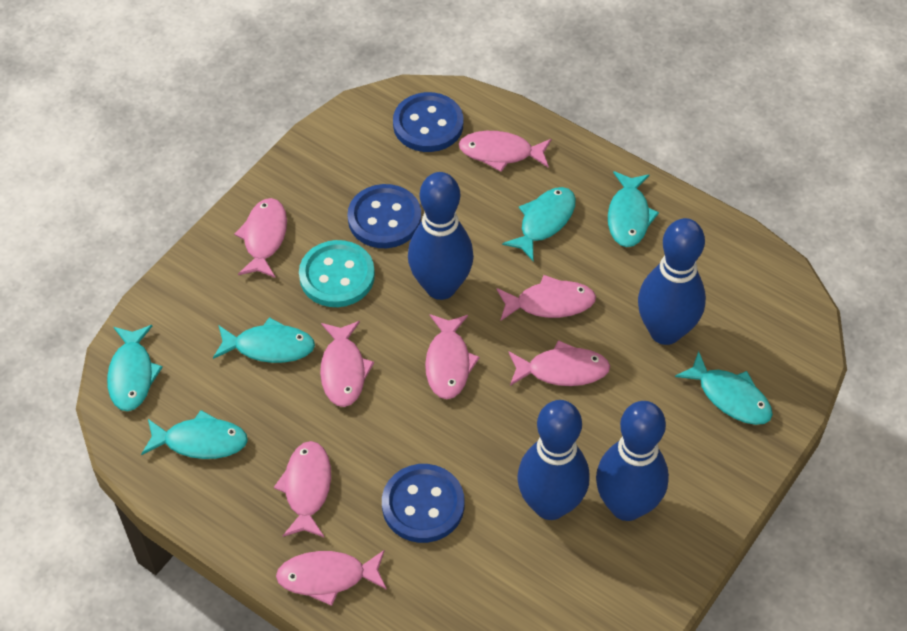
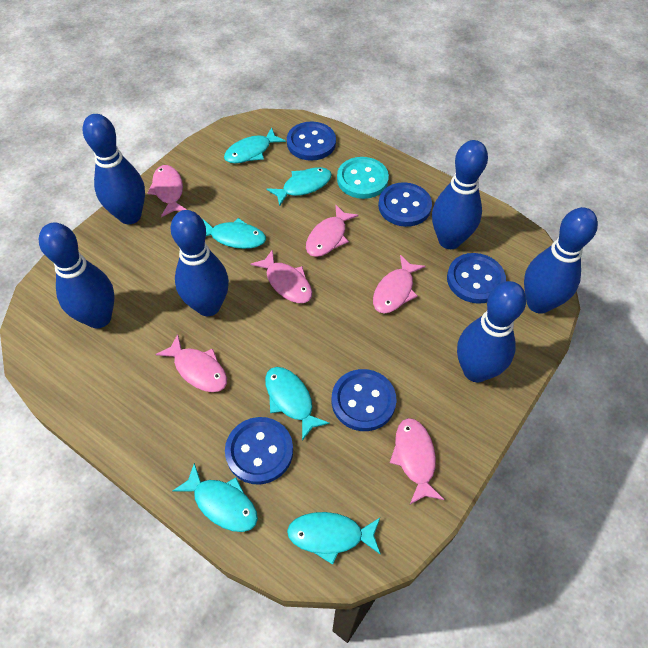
blue bowling pin: [408,172,474,300] [517,400,590,520] [596,401,669,521] [638,218,706,345] = 4 -> [39,222,115,328] [83,114,145,224] [170,210,229,316] [432,140,488,249] [457,281,526,382] [524,207,598,314] = 6
blue button: [347,184,421,248] [382,464,464,543] [393,92,463,152] = 3 -> [225,417,293,484] [287,122,336,161] [332,369,397,431] [378,182,432,227] [447,253,506,304] = 5
pink fish: [234,198,287,278] [274,441,331,538] [276,550,387,606] [320,321,374,407] [425,314,480,399] [459,131,552,172] [496,275,596,320] [509,340,610,386] = 8 -> [147,165,187,217] [155,334,227,392] [250,249,312,303] [306,205,359,257] [373,255,425,314] [390,418,444,504] = 6

